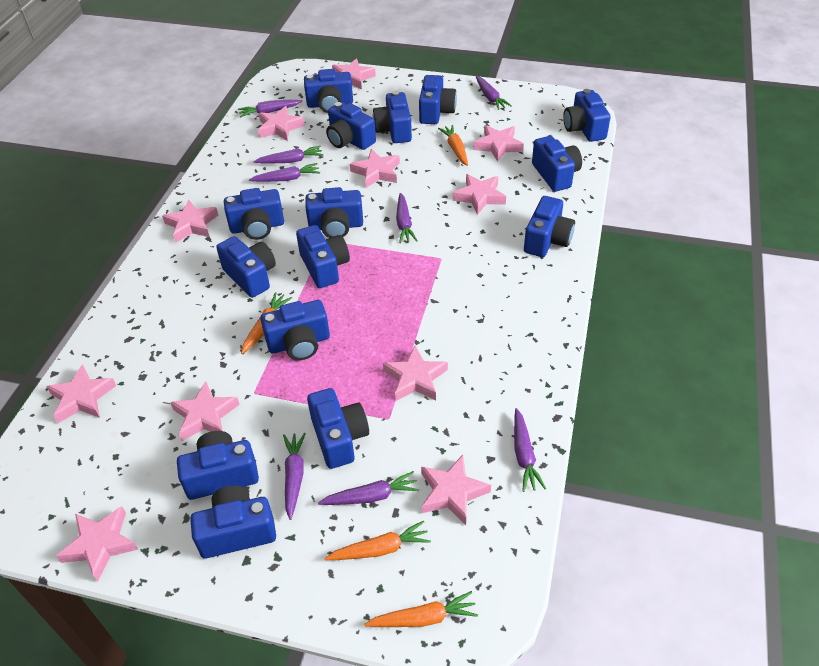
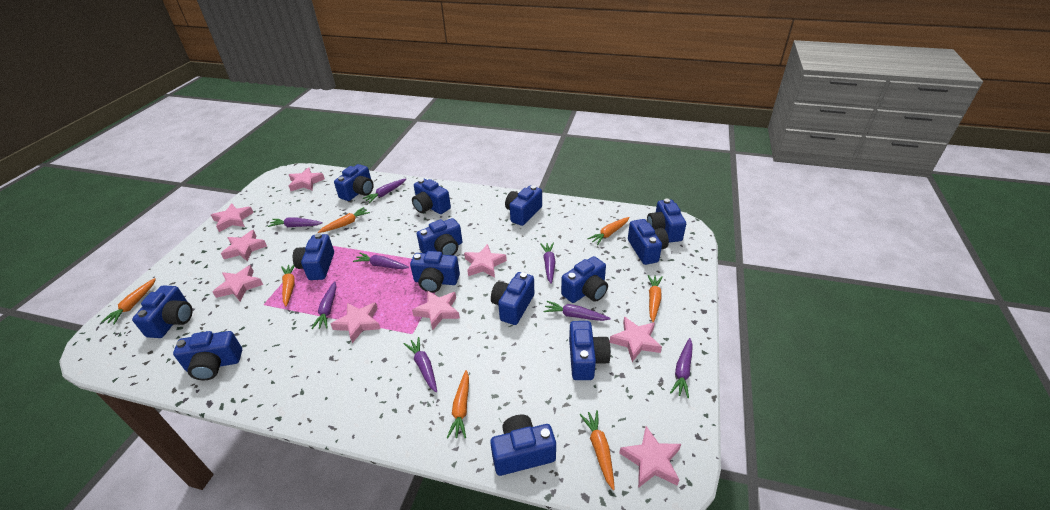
blue camera: [177,431,259,500] [190,485,276,558] [216,236,276,298] [224,188,284,240] [260,300,330,360] [296,225,350,288] [304,69,353,113] [305,187,363,238] [307,388,369,469] [326,102,376,150] [373,91,412,143] [419,75,457,124] [524,196,575,257] [532,136,582,192] [563,89,611,142] = 15 -> [132,285,192,338] [173,331,242,380] [293,233,334,280] [334,164,373,201] [410,251,460,293] [412,179,451,214] [417,218,462,255] [490,415,556,476] [491,272,534,325] [505,185,542,226] [561,256,608,303] [569,321,611,380] [628,219,669,265] [647,198,686,243] = 14
orange carrot: [241,292,292,354] [325,521,431,560] [364,591,478,627] [438,125,468,166] = 4 -> [101,278,156,324] [281,265,295,306] [318,207,370,233] [447,370,469,438] [580,410,615,490] [588,217,630,245] [648,275,663,322] = 7
pink star: [46,364,116,423] [56,506,138,582] [162,200,219,242] [170,381,240,441] [258,106,305,141] [332,58,376,90] [350,149,400,188] [383,345,448,401] [421,455,491,525] [453,174,506,215] [473,125,524,162] = 11 -> [211,203,254,232] [212,265,263,301] [221,230,267,261] [289,167,325,191] [331,302,380,343] [412,290,460,330] [464,244,507,278] [610,317,662,362] [619,426,681,488] = 9

